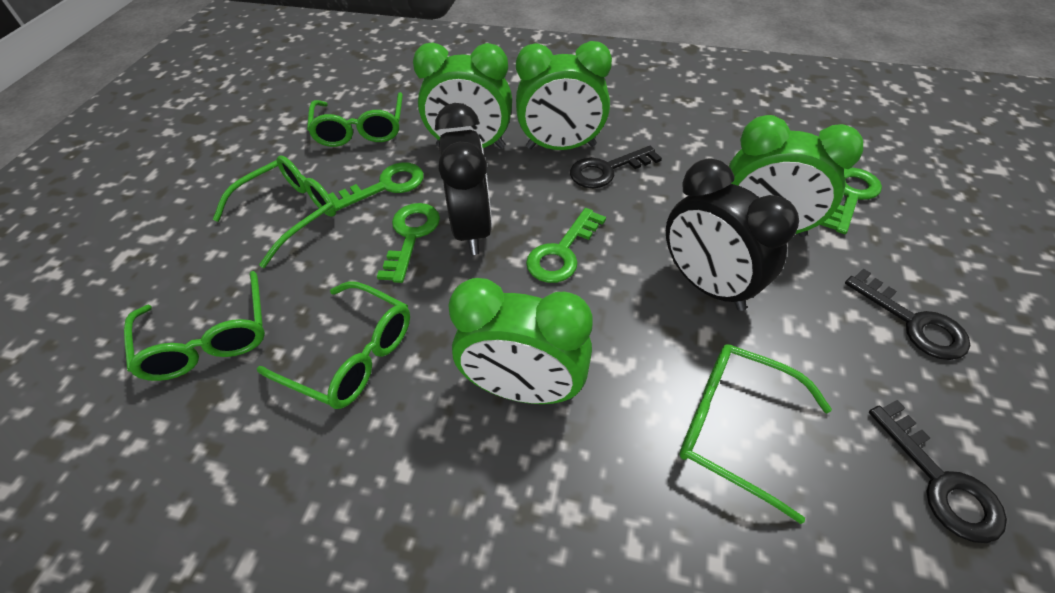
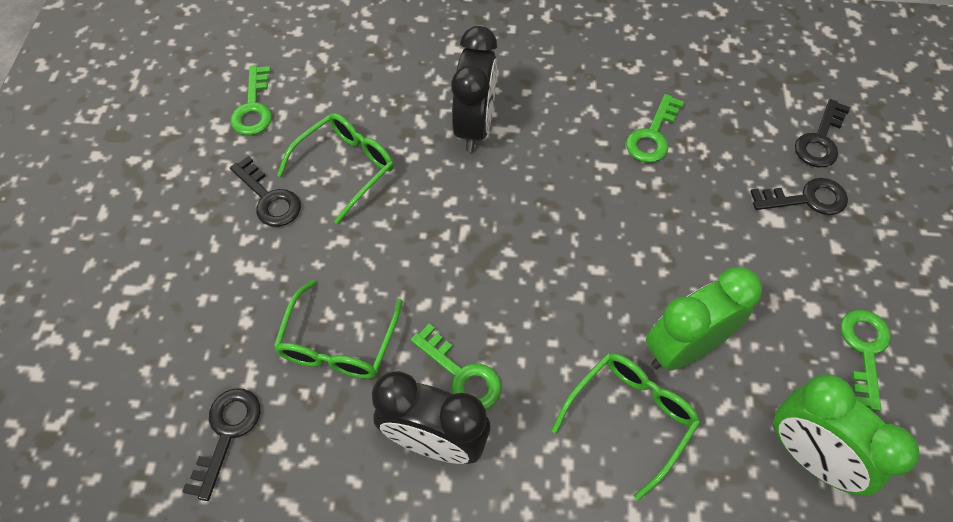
black key: [570,146,662,188] [845,268,970,360] [869,400,1007,543] = 3 -> [182,389,260,501] [230,156,301,227] [750,178,848,215] [795,99,850,168] = 4
green clock: [413,42,512,149] [448,278,593,404] [516,41,612,150] [728,115,863,237] = 4 -> [646,267,762,371] [774,374,919,496] = 2
green glasses: [124,271,265,381] [213,156,336,268] [257,281,410,409] [307,92,403,147] [679,344,832,524] = 5 -> [274,280,403,379] [277,113,394,224] [552,353,700,501] = 3

